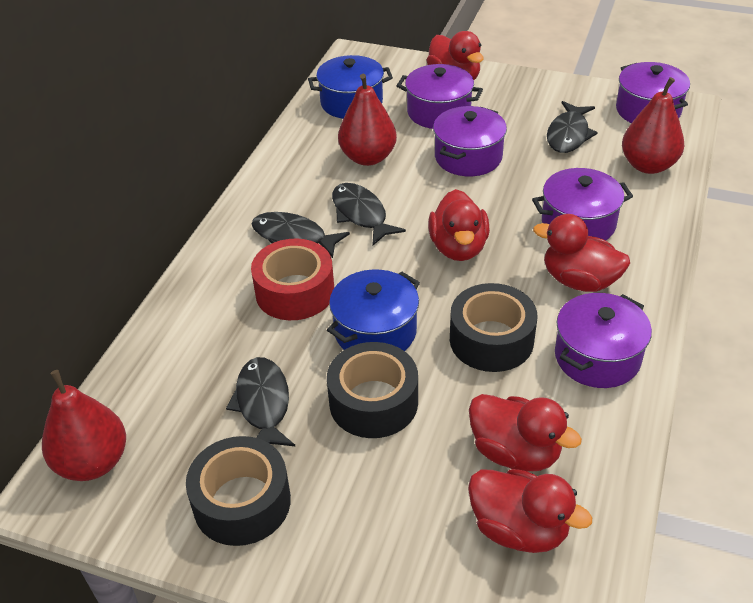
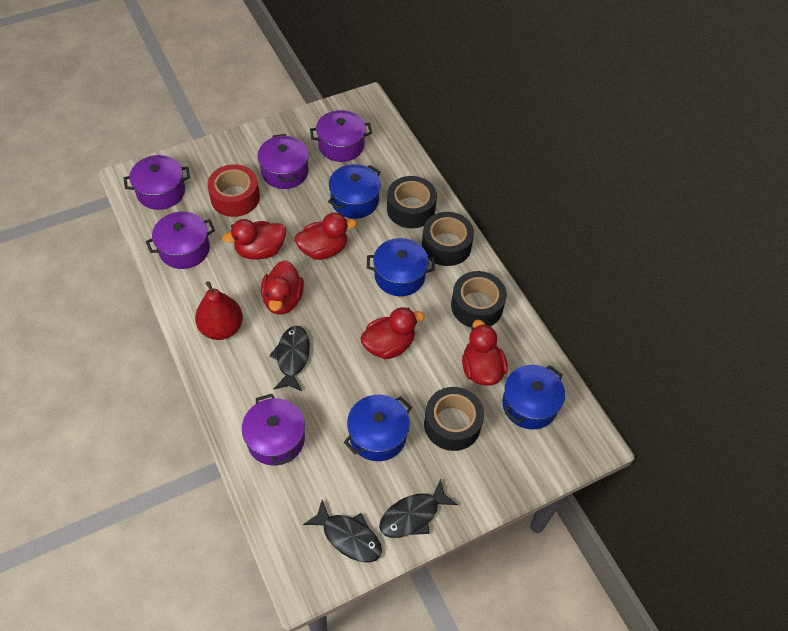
black fish: [226,357,295,446] [252,212,350,258] [332,183,406,245] [547,101,598,153] = 4 -> [269,326,310,391] [303,500,382,563] [379,479,458,538] = 3
black tape: [186,436,291,546] [327,342,418,438] [450,283,537,372] = 3 -> [387,176,437,228] [422,212,474,266] [424,387,484,451] [451,271,507,328] = 4
blue pot: [308,55,393,119] [327,270,420,351] = 2 -> [328,164,381,219] [344,395,412,461] [367,238,435,296] [502,365,565,429] = 4
red pear: [42,370,126,481] [338,74,397,166] [622,77,684,174] = 3 -> [195,281,243,340] = 1

